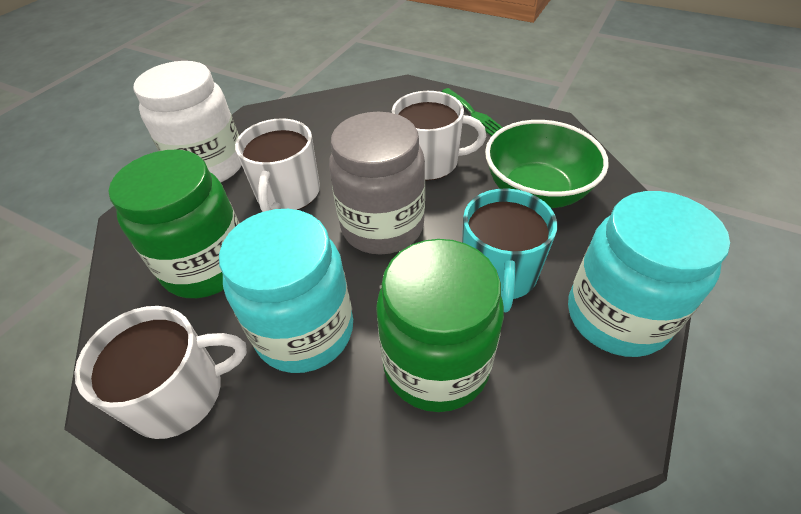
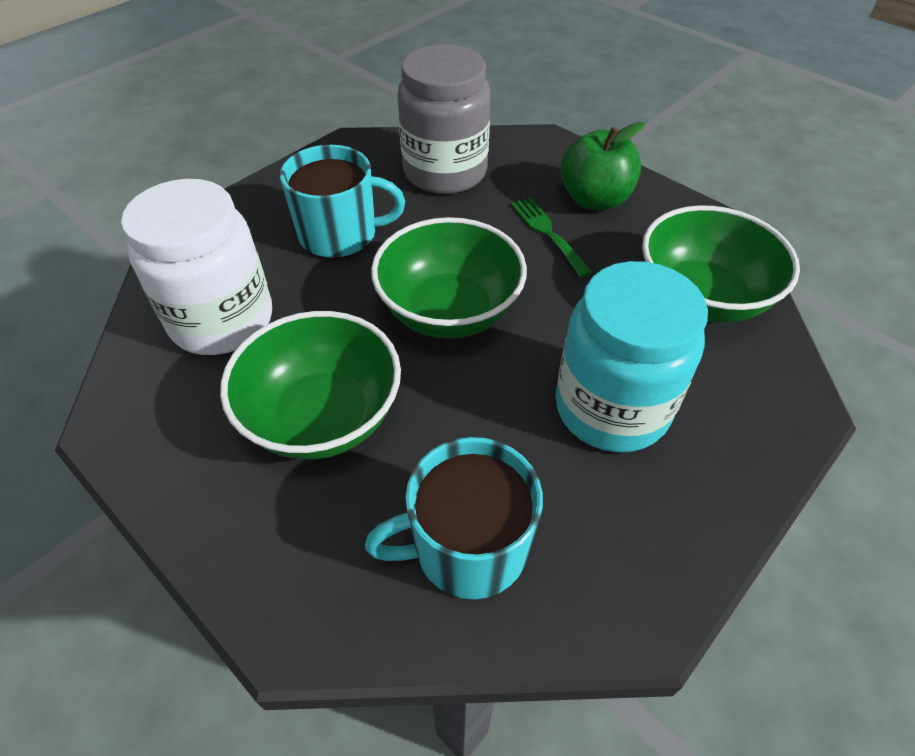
green apple: none = 0 -> [560,122,645,210] = 1
green bowl: [485,120,609,208] = 1 -> [220,311,401,459] [371,217,527,338] [642,205,800,323] = 3
green jar: [109,150,239,298] [376,239,504,412] = 2 -> none = 0
turquoise jar: [219,209,353,373] [568,191,730,357] = 2 -> [555,261,708,453] = 1
turquoise mug: [462,188,557,312] = 1 -> [280,145,405,258] [365,437,543,599] = 2
white mug: [74,306,247,439] [235,118,320,212] [392,91,486,180] = 3 -> none = 0

